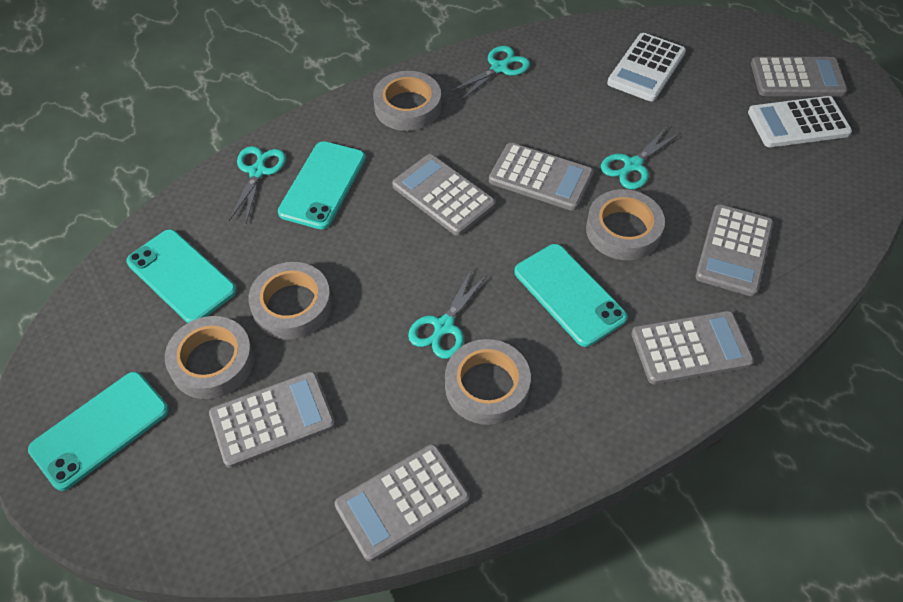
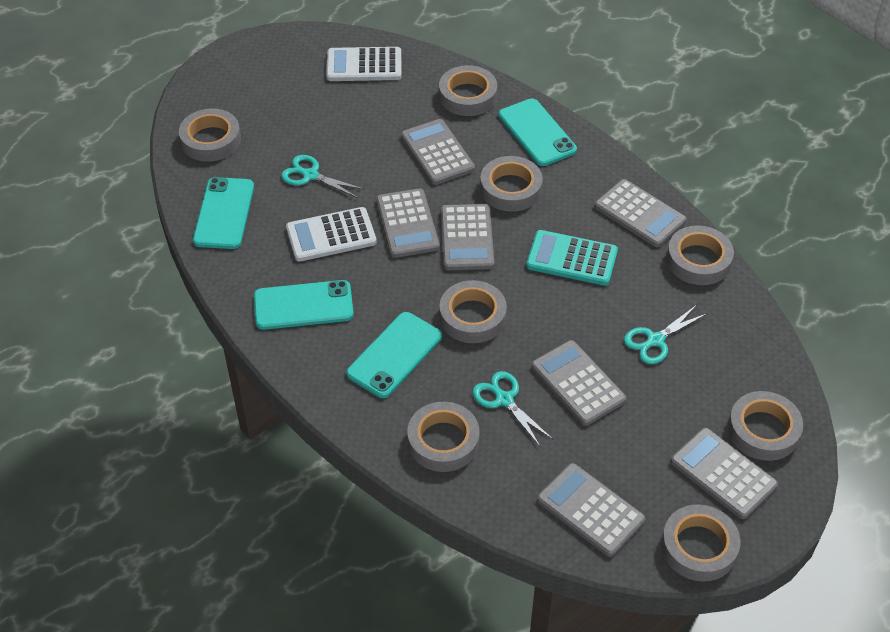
grey tape: [165,316,254,399] [248,262,332,340] [373,71,441,131] [445,339,531,425] [586,189,665,260] = 5 -> [179,108,241,162] [407,402,480,472] [439,65,497,116] [439,280,507,343] [480,156,543,212] [661,505,740,582] [666,225,734,285] [728,391,803,461] = 8
turquoise calculator: none = 0 -> [526,230,618,286] = 1
turquoise scissors: [229,146,286,223] [408,269,488,359] [450,46,530,101] [601,127,681,189] = 4 -> [281,155,365,198] [472,371,553,446] [624,305,708,364] = 3

